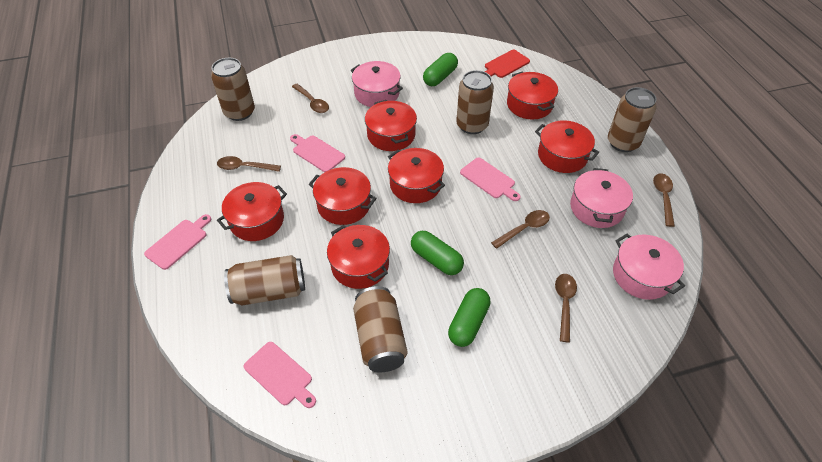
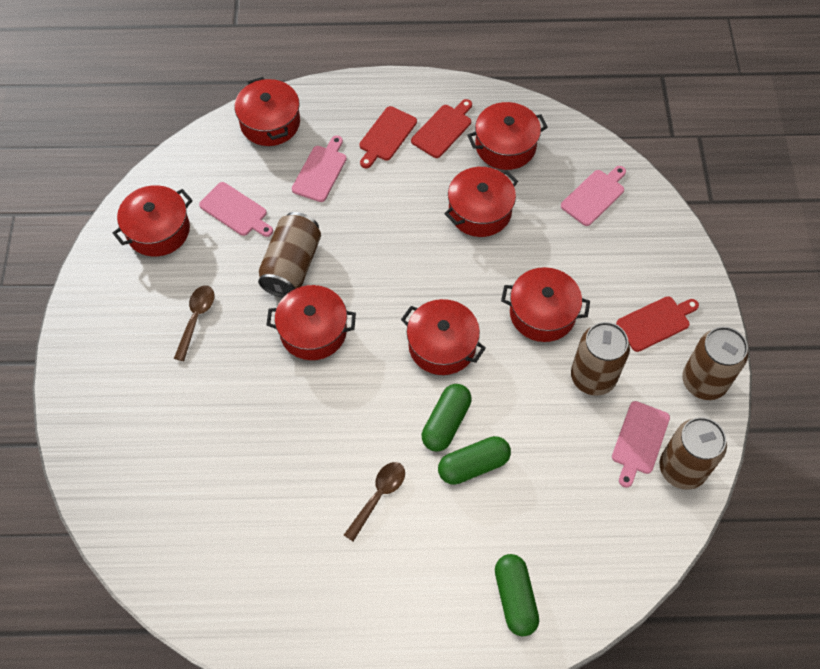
brown can: [211,58,255,121] [224,255,305,306] [353,286,408,372] [456,70,494,134] [608,87,657,152] = 5 -> [258,212,321,298] [571,322,630,396] [660,417,727,490] [682,327,748,400] = 4
brown spoon: [217,156,281,172] [292,84,329,113] [491,210,550,249] [555,274,577,343] [653,173,675,227] = 5 -> [174,286,214,361] [344,462,405,541] = 2
pink pot: [351,61,403,107] [570,168,633,228] [613,234,685,300] = 3 -> none = 0
red cutting board: [485,50,530,78] = 1 -> [359,106,417,168] [411,99,472,158] [616,296,699,352] = 3

